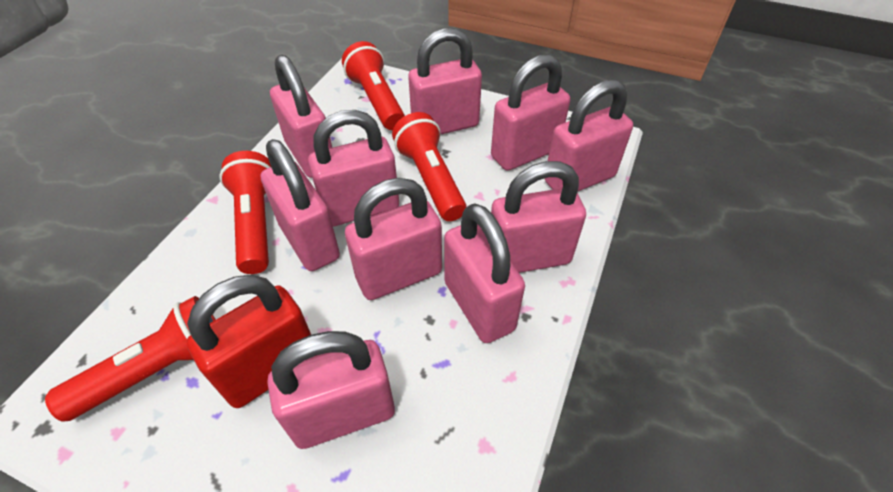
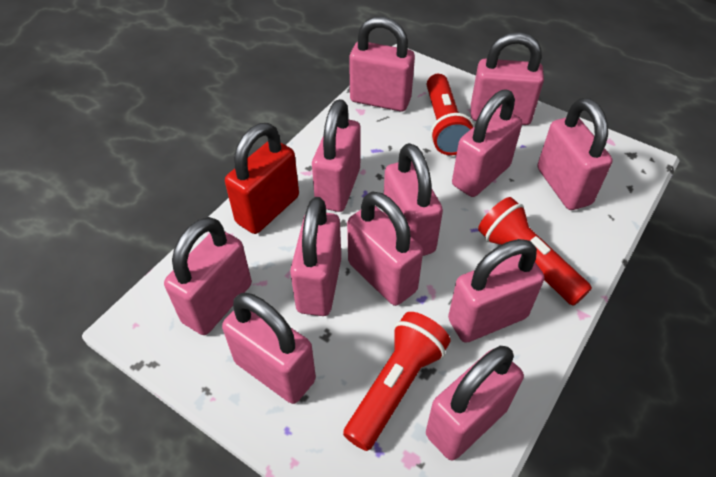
pink padlock: [260,139,340,271] [268,331,395,449] [270,55,332,178] [308,110,399,226] [345,178,442,300] [408,28,482,135] [444,203,525,343] [491,54,570,171] [491,161,586,273] [545,79,633,191] = 10 -> [164,217,252,335] [222,293,316,404] [290,197,341,316] [312,99,361,212] [347,191,423,306] [349,17,415,111] [383,143,443,256] [426,346,524,461] [448,239,544,343] [452,89,522,197] [471,32,544,125] [537,98,613,210] = 12
red flashlight: [45,296,216,422] [220,151,271,274] [342,41,405,130] [392,112,467,221] = 4 -> [343,312,451,451] [427,74,474,155] [478,197,592,306] = 3

